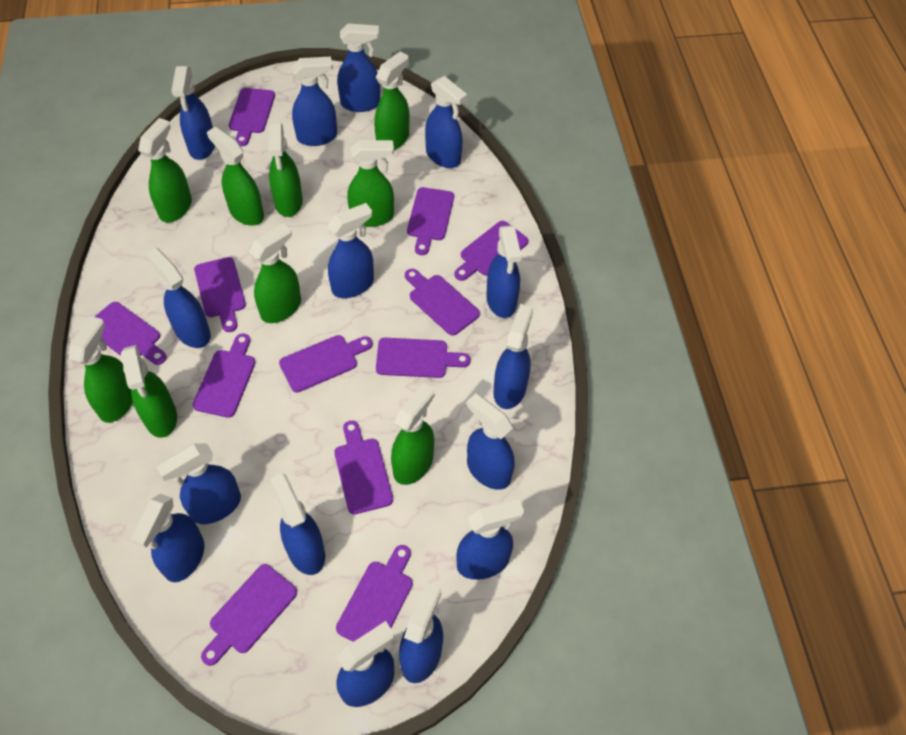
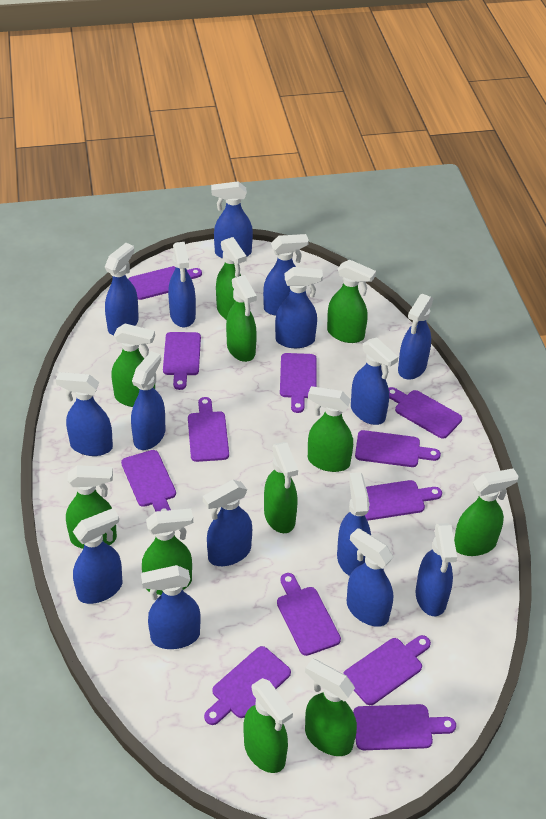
green spray bottle: [68,316,133,423] [121,345,177,438] [138,118,192,222] [207,127,264,226] [249,223,301,323] [268,124,303,217] [347,140,394,227] [374,51,409,150] [391,383,435,485] = 9 -> [66,465,117,549] [111,323,155,407] [142,508,193,595] [216,237,246,320] [226,275,257,362] [243,678,293,773] [264,442,298,533] [305,659,357,756] [308,386,353,472] [327,260,376,343] [454,468,519,556] = 11

